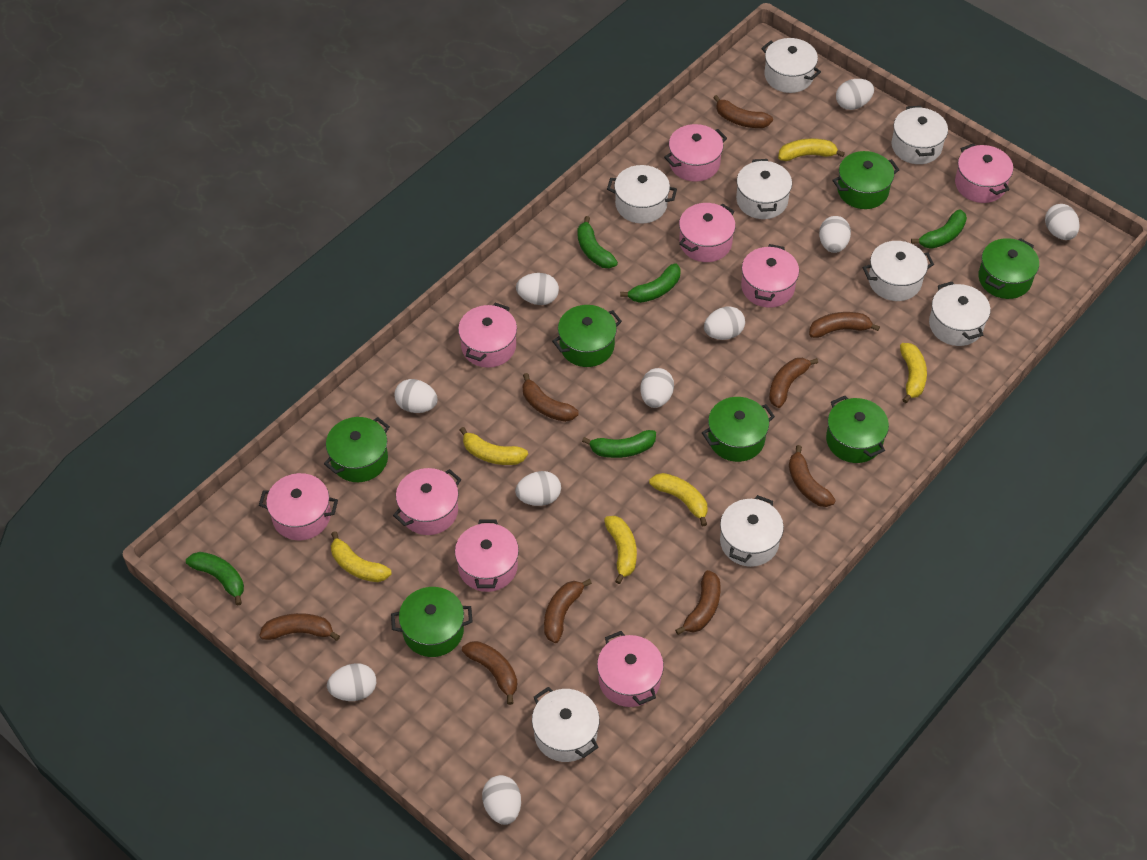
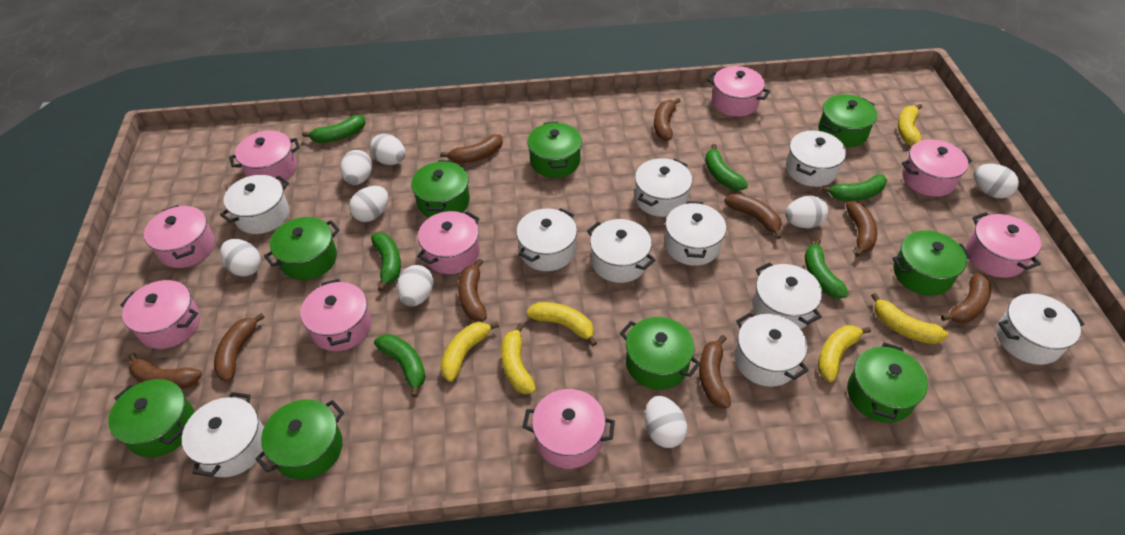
green banana: [186,552,244,606] [577,216,618,268] [582,430,656,458] [620,263,681,303] [911,209,967,249] = 5 -> [302,115,365,143] [371,233,401,291] [374,334,426,397] [705,144,748,191] [805,238,849,299] [821,174,887,201] = 6
green pot: [324,417,390,482] [391,587,473,657] [552,305,622,367] [702,397,775,462] [826,396,889,463] [832,151,899,209] [978,238,1039,299] = 7 -> [108,379,195,457] [255,399,344,480] [264,217,340,280] [411,160,470,218] [527,122,582,178] [620,317,701,390] [818,94,877,148] [847,343,928,423] [892,230,971,296] = 9
white egg: [327,663,376,701] [395,379,438,413] [482,775,521,825] [515,471,561,506] [516,273,559,305] [640,368,674,408] [704,306,745,340] [819,216,851,253] [836,79,874,110] [1045,204,1080,240] = 10 -> [220,239,261,277] [340,150,372,185] [349,186,388,222] [370,134,405,165] [397,265,434,307] [645,396,687,448] [785,196,828,228] [974,164,1019,198] = 8
white pot: [532,687,600,762] [607,165,677,224] [720,495,784,567] [736,159,792,219] [761,38,821,93] [862,241,934,301] [891,106,948,164] [929,282,990,346] = 8 -> [182,392,264,477] [220,175,289,234] [516,208,577,271] [587,219,655,283] [635,158,692,217] [665,201,726,266] [735,312,809,387] [753,262,822,329] [786,131,846,187] [997,293,1084,365] = 10

